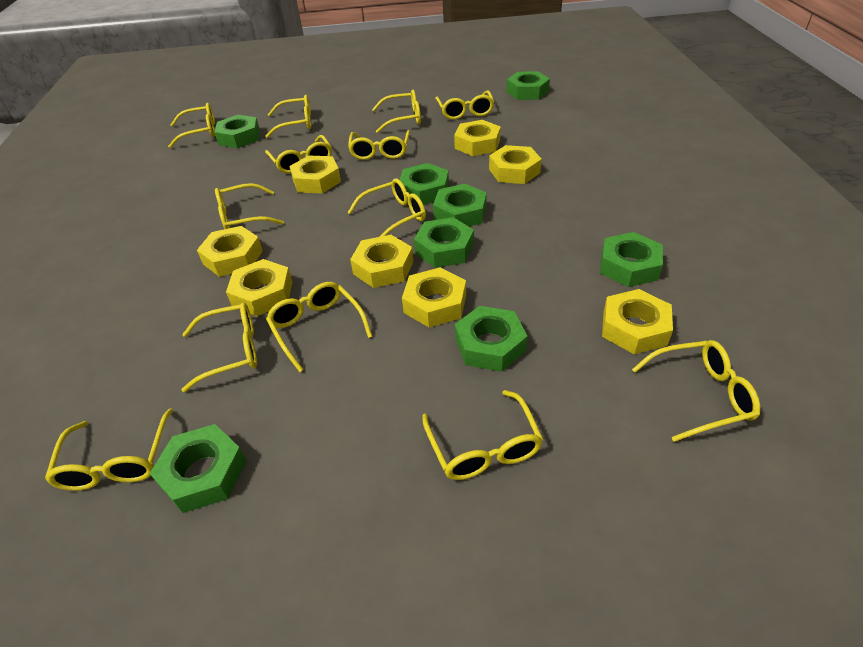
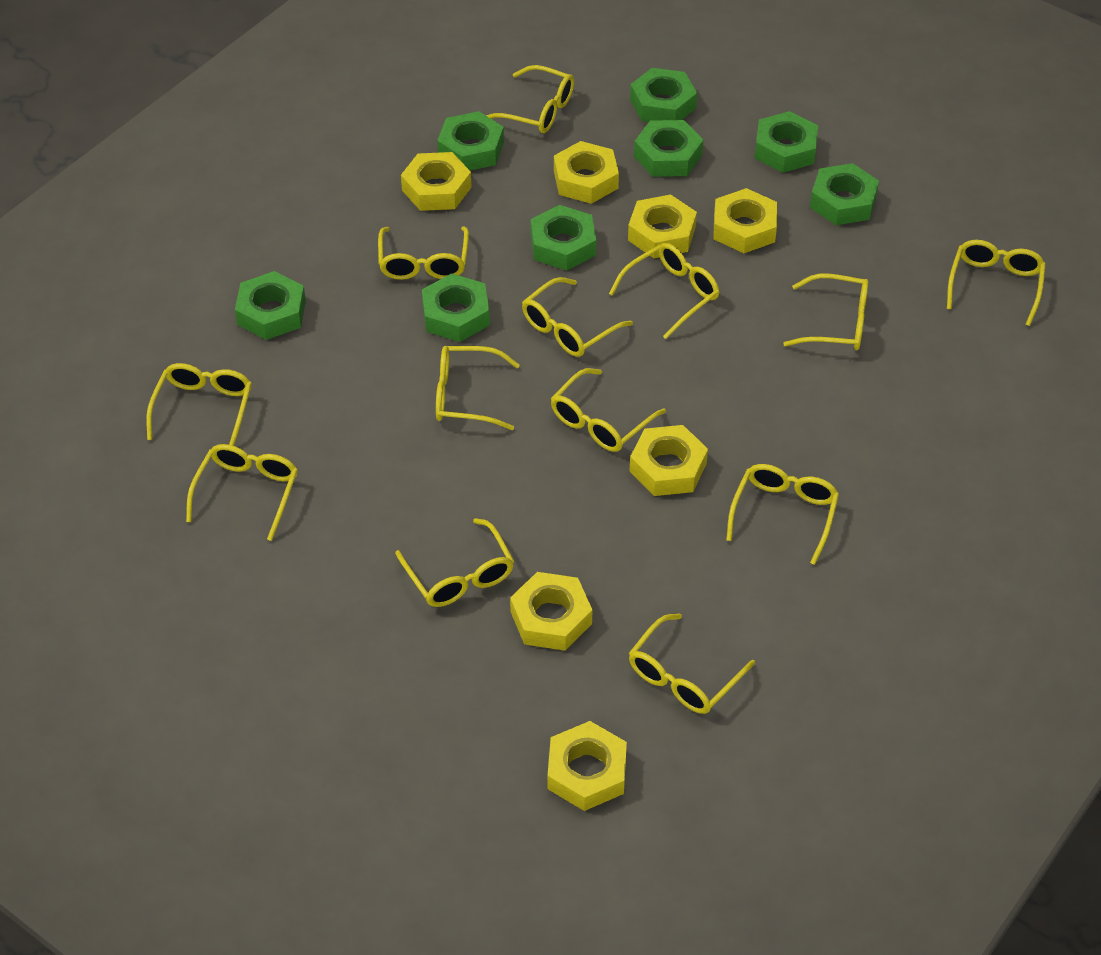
yellow nut: [197,226,263,277] [226,259,292,316] [289,155,341,194] [350,235,413,288] [402,267,466,327] [454,120,501,156] [489,145,542,184] [602,289,673,354] = 8 -> [401,152,472,211] [510,572,592,651] [547,721,627,811] [554,141,619,204] [628,195,697,258] [629,425,708,496] [713,188,777,253] = 7

